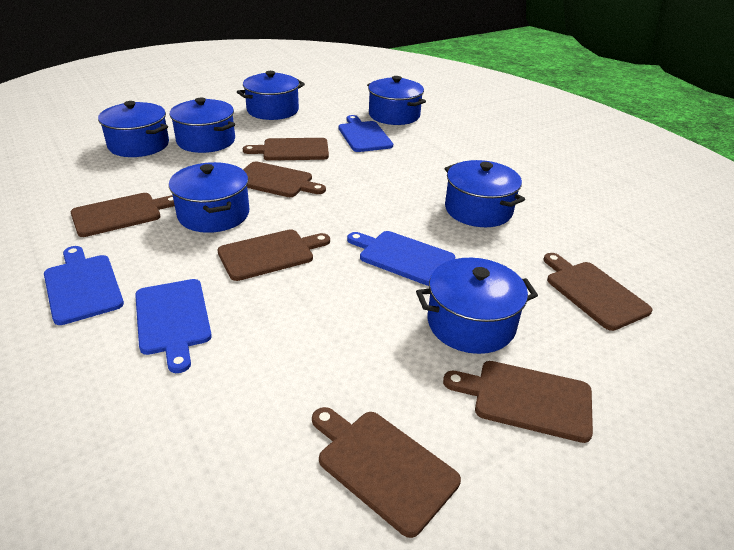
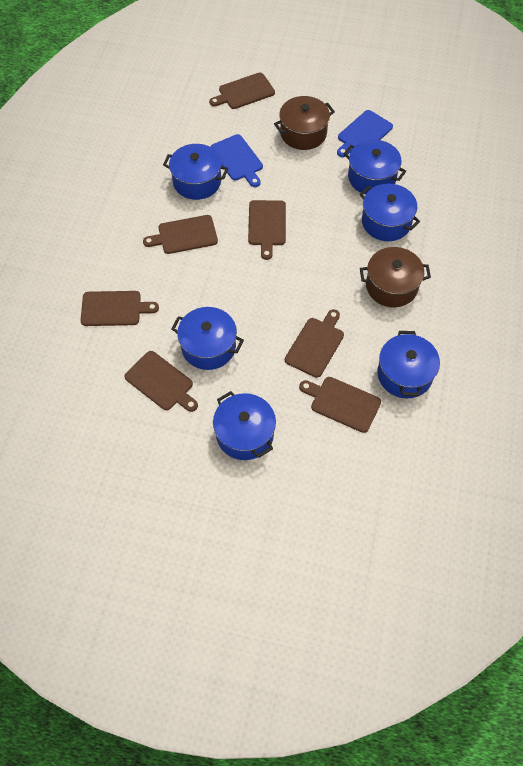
blue cutting board: [44,246,124,325] [135,279,212,373] [339,115,393,152] [347,231,455,286] = 4 -> [210,134,263,187] [337,110,393,157] = 2
blue pot: [98,101,169,157] [169,162,250,233] [170,98,235,153] [237,71,305,120] [367,76,426,125] [416,258,538,354] [445,160,525,227] = 7 -> [163,144,228,200] [171,307,244,370] [213,391,276,460] [344,140,406,194] [360,184,420,241] [377,331,440,399] = 6
brown pot: none = 0 -> [274,96,335,150] [360,247,431,307] = 2

